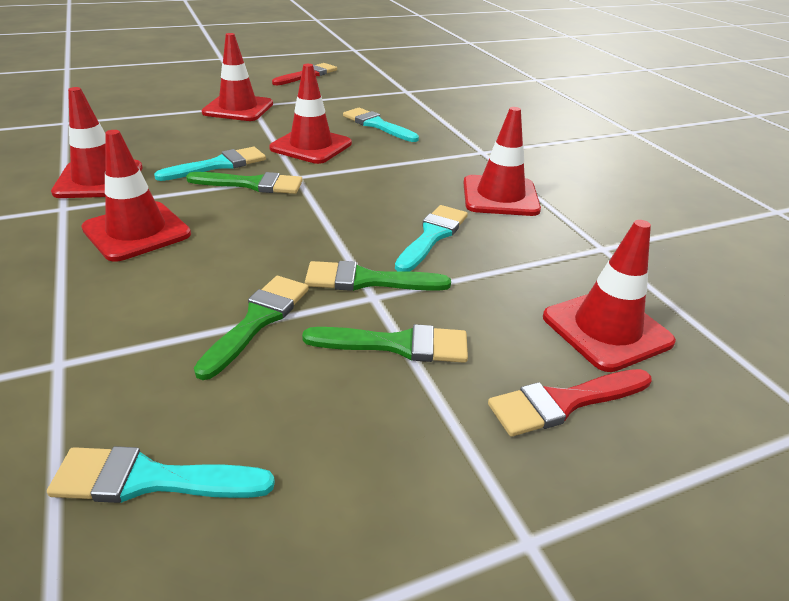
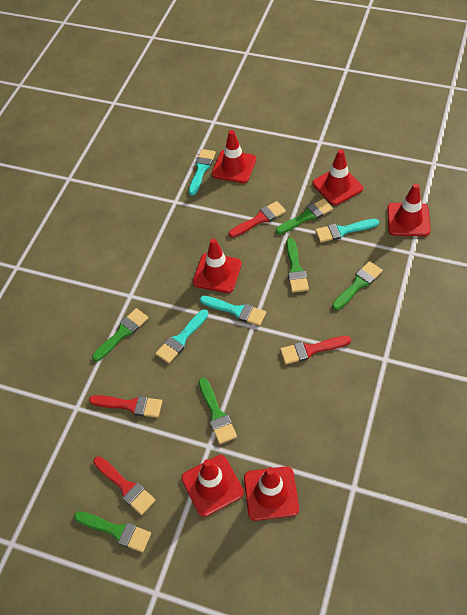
green brush: [186,172,303,194] [194,276,309,380] [302,324,468,363] [305,261,451,291] = 4 -> [74,511,151,553] [92,308,148,361] [199,378,237,444] [276,199,333,234] [286,238,309,293] [332,261,383,310] = 6
red brush: [272,63,337,85] [488,369,651,437] = 2 -> [89,395,162,418] [93,457,156,515] [229,201,286,238] [280,336,351,364] = 4

